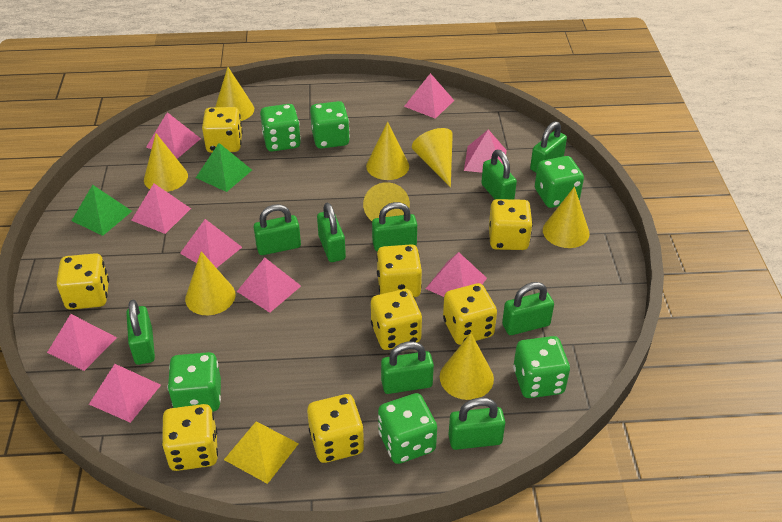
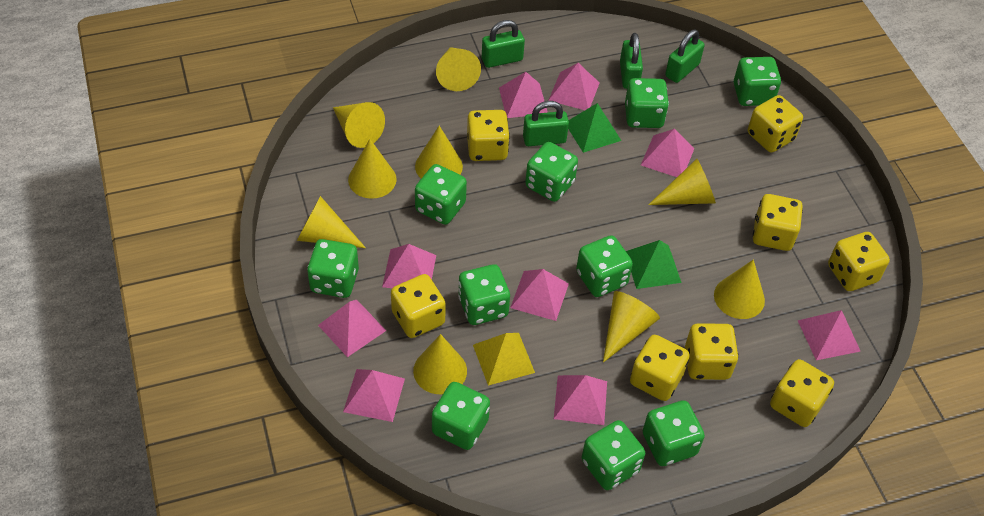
green dice: [168,352,221,412] [260,104,301,152] [310,101,350,149] [378,393,437,464] [513,336,570,398] [535,156,584,208] = 6 -> [307,239,359,298] [415,164,467,225] [432,382,490,450] [458,264,510,325] [525,142,578,202] [576,235,633,297] [582,420,645,490] [625,78,669,128] [643,400,705,466] [734,57,781,106] = 10
green padlock: [126,300,155,365] [254,204,301,255] [317,203,346,262] [372,202,417,252] [381,341,434,394] [448,398,505,450] [481,150,517,199] [502,282,554,335] [530,121,567,172] = 9 -> [482,20,525,68] [523,101,569,146] [620,33,643,89] [665,30,705,83] = 4
yellow cone: [144,133,188,192] [185,251,236,315] [215,67,254,121] [363,182,410,221] [366,122,409,180] [412,128,453,187] [440,333,494,400] [543,187,590,248] = 8 -> [297,196,366,248] [333,102,385,148] [348,139,397,199] [413,334,467,394] [415,126,463,178] [436,47,481,91] [603,291,660,363] [648,159,716,205] [714,260,765,319] = 9

